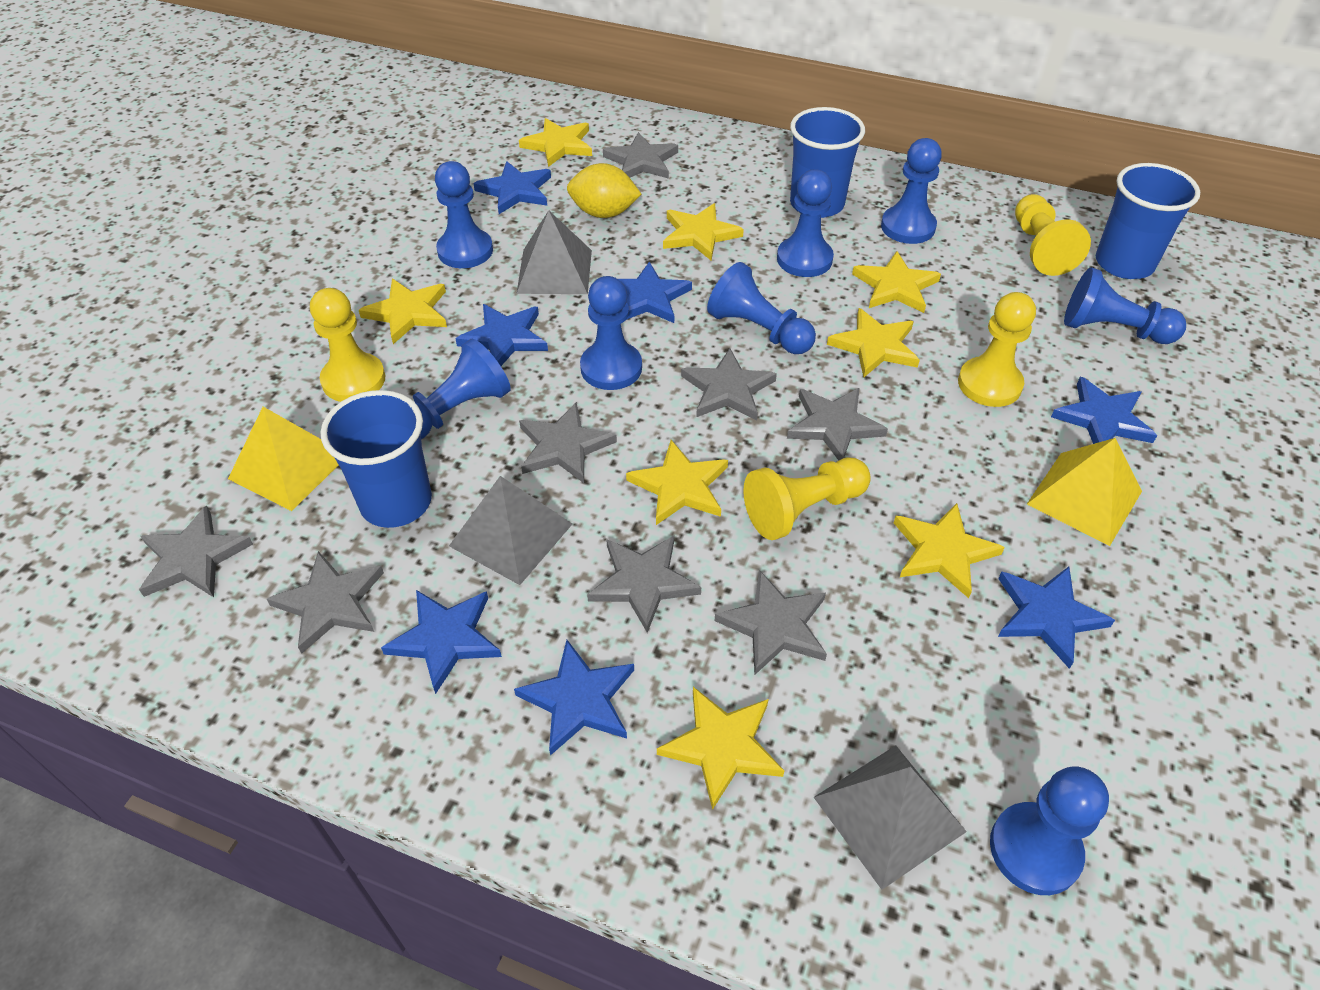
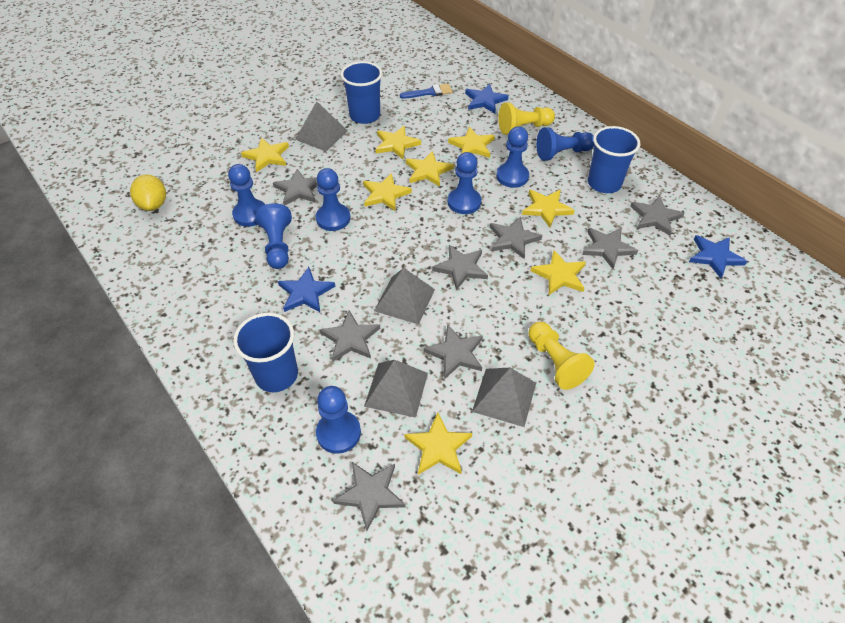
blue brush: none = 0 -> [400,84,453,99] = 1
blue pawn: [413,339,511,439] [435,161,493,268] [580,276,642,390] [707,262,816,354] [777,169,834,277] [881,138,942,244] [990,766,1109,895] [1064,267,1186,344] = 8 -> [228,164,265,227] [255,203,292,269] [316,168,351,231] [316,386,361,454] [448,152,481,214] [496,126,529,188] [536,127,594,161] = 7
blue star: [381,590,502,694] [455,304,548,366] [473,161,551,214] [514,640,634,756] [618,262,692,323] [998,567,1115,669] [1051,377,1157,444] = 7 -> [278,267,335,312] [465,84,509,113] [689,235,747,279] = 3
grey pyramid: [449,476,572,585] [516,210,592,294] [814,746,967,890] = 3 -> [295,101,348,151] [364,360,428,418] [374,268,435,324] [472,367,536,427] = 4
yellow pawn: [310,288,385,402] [743,458,871,540] [958,292,1036,407] [1015,194,1091,276] = 4 -> [498,102,555,135] [528,322,595,390] = 2
yellow pyramid: [228,407,338,511] [1027,438,1142,546] = 2 -> none = 0

